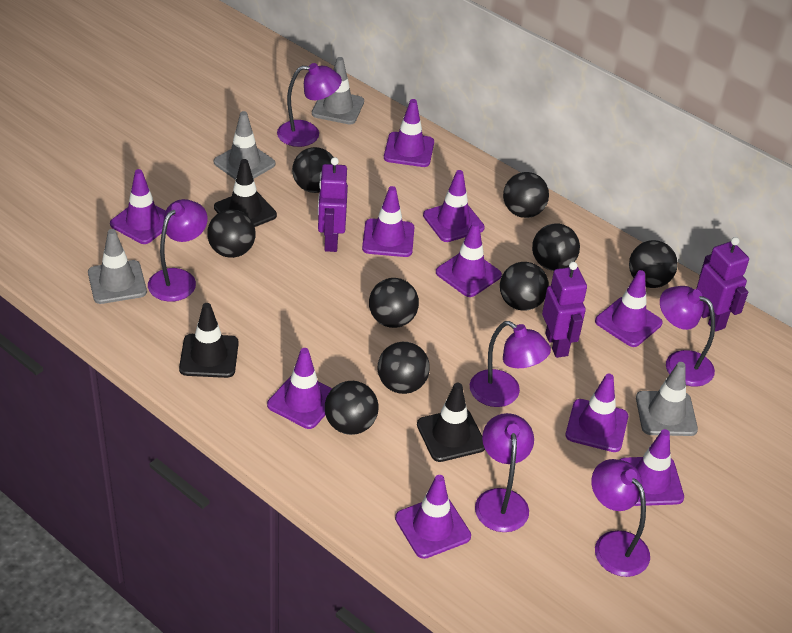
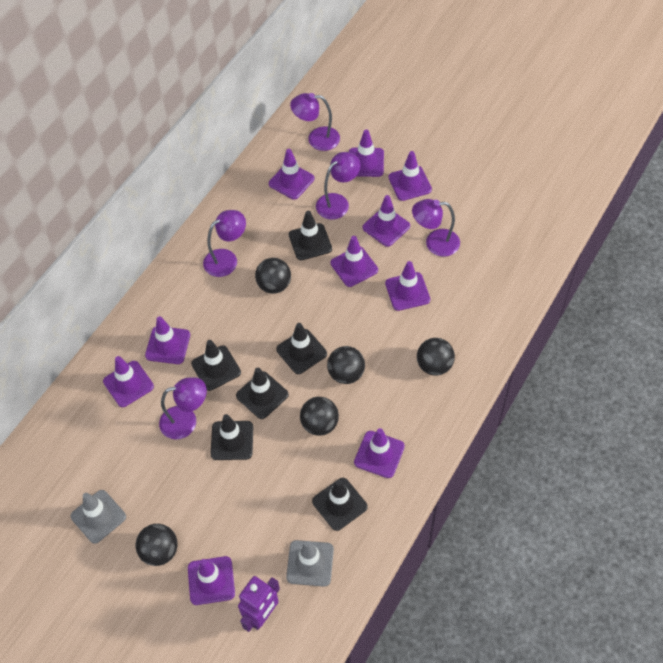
black ball: [207,210,256,258] [292,147,334,193] [325,381,378,435] [369,278,419,328] [377,342,430,394] [500,262,549,311] [503,172,549,218] [532,223,580,271] [629,240,678,288] = 9 -> [136,524,177,566] [255,258,291,294] [300,397,339,436] [327,346,365,384] [417,338,455,376] = 5
black traffic cone: [179,303,239,378] [214,159,277,227] [417,383,485,462] = 3 -> [191,340,241,391] [211,414,253,460] [236,368,289,419] [276,323,327,374] [289,211,332,260] [312,478,368,531] = 6
grey traffic cone: [88,229,147,304] [214,111,276,180] [312,57,364,124] [636,362,698,436] = 4 -> [70,490,126,544] [286,540,334,587] = 2
purple lamp: [148,199,208,302] [277,63,342,147] [470,321,551,407] [475,413,534,532] [592,459,650,577] [660,286,715,387] = 6 -> [159,377,207,439] [203,210,246,277] [290,93,340,151] [316,152,360,220] [412,199,460,257] = 5
purple robot: [318,157,348,252] [542,262,587,358] [696,237,749,332] = 3 -> [238,576,280,632] = 1

